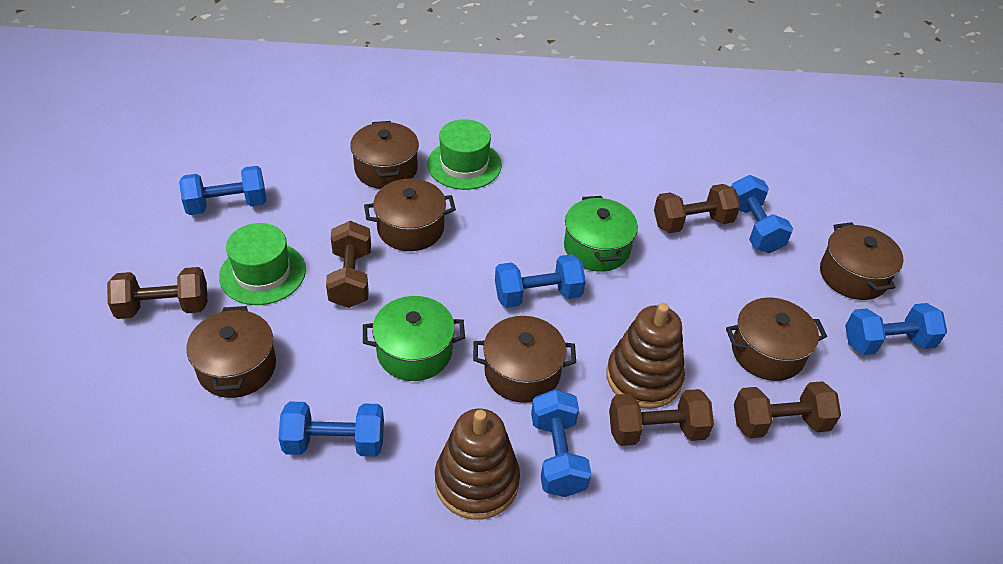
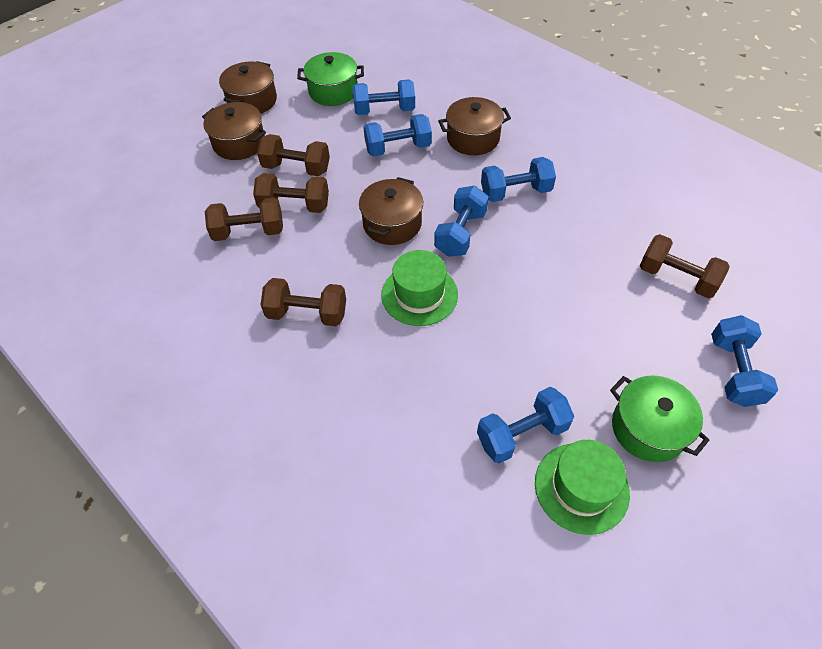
brown pot: [187,306,276,398] [350,121,419,189] [364,179,456,251] [473,316,576,403] [726,298,827,381] [820,222,903,300] = 6 -> [202,102,266,160] [219,61,277,114] [359,177,423,245] [438,97,511,155] = 4
brown stacking toy: [435,409,520,520] [606,303,685,409] = 2 -> none = 0

